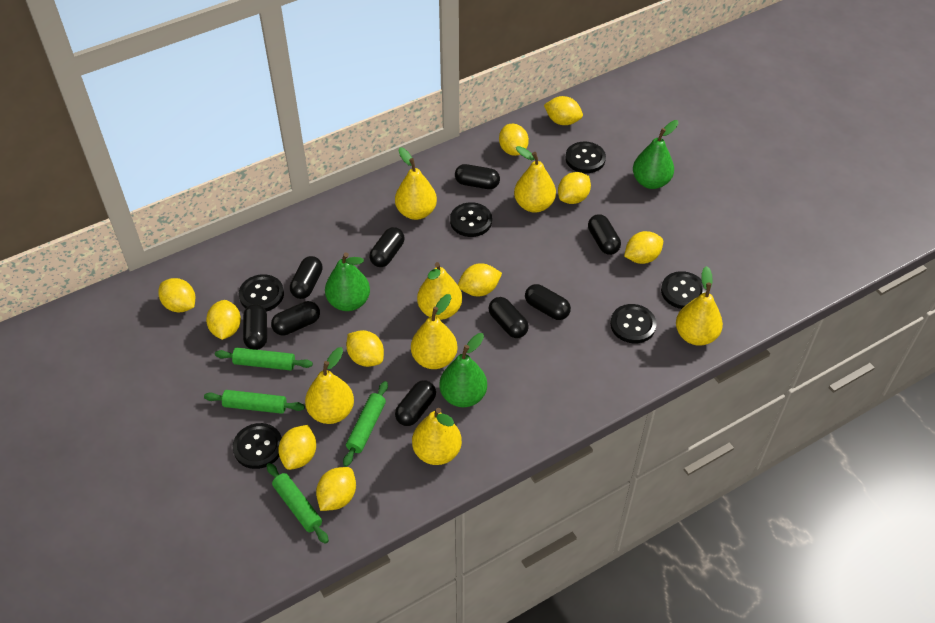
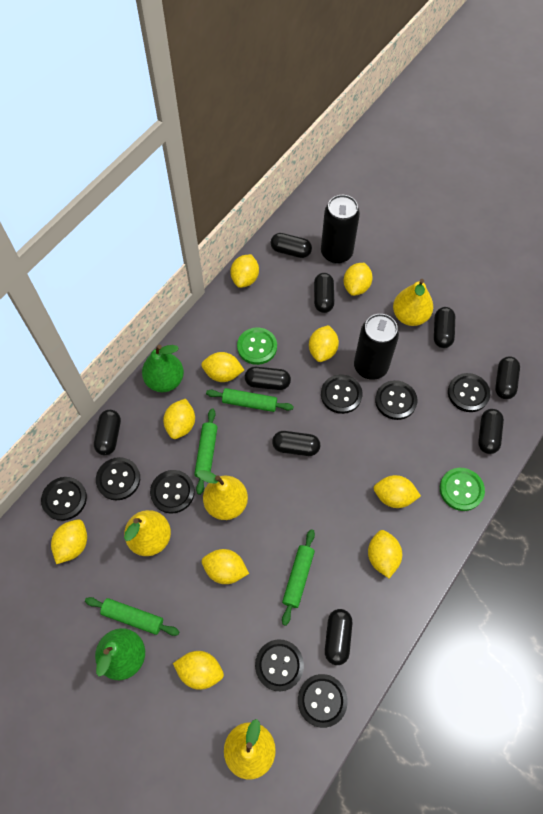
black button: [233,423,282,469] [239,274,284,312] [450,202,492,237] [565,141,606,173] [610,304,657,343] [661,271,706,309] = 6 -> [41,477,87,521] [96,457,140,500] [150,470,195,514] [255,639,304,691] [298,674,348,728] [321,374,363,414] [375,380,417,420] [448,373,490,412] = 8
black can: none = 0 -> [321,195,360,264] [354,314,399,380] = 2
green button: none = 0 -> [237,327,277,365] [440,468,485,511] = 2
green pear: [325,252,370,311] [440,333,487,407] [633,120,679,189] = 3 -> [95,628,145,680] [142,345,184,392] = 2
yellow pear: [305,347,354,424] [395,147,437,220] [411,294,457,369] [412,408,462,465] [417,262,462,320] [514,146,556,213] [676,266,723,346] = 7 -> [124,510,171,556] [196,470,248,520] [224,719,276,780] [393,279,433,326] = 4

